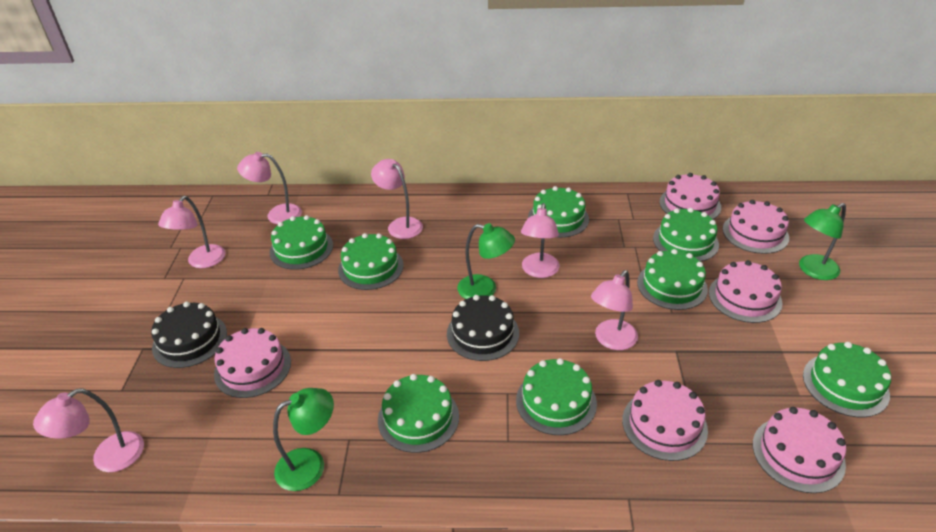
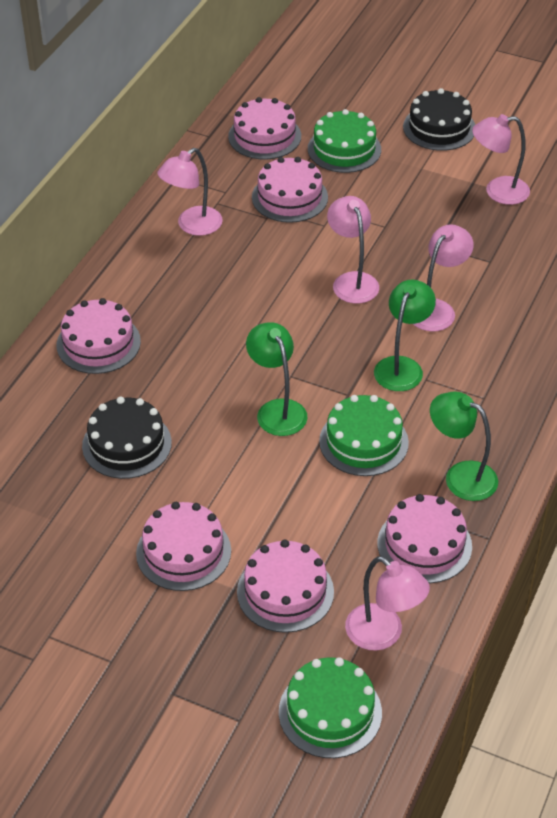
green cake: [270,215,333,270] [338,233,404,290] [378,374,459,453] [516,358,597,435] [528,186,589,238] [637,249,708,310] [653,208,719,262] [803,342,891,417] = 8 -> [279,657,382,758] [308,109,381,173] [319,395,409,476] = 3
pink lamp: [33,388,144,472] [158,196,225,268] [237,152,302,224] [371,159,423,239] [521,203,560,278] [591,270,638,350] = 6 -> [157,148,223,236] [327,196,379,304] [345,556,430,651] [413,224,474,331] [472,114,530,205] = 5

